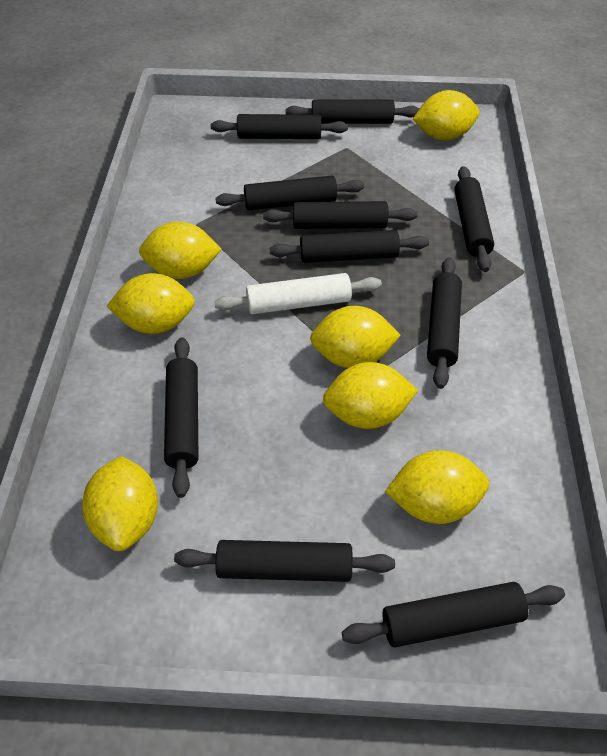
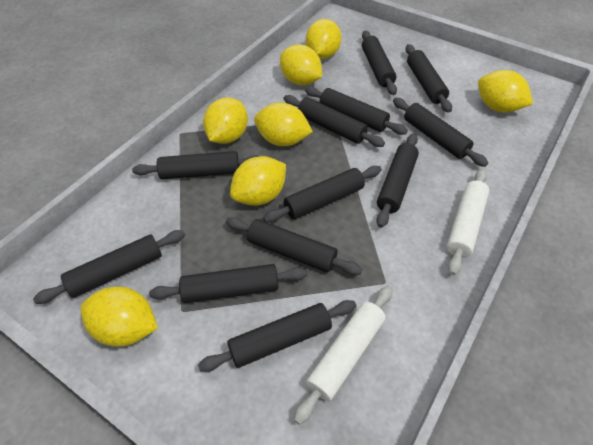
black rolling pin: [164,337,198,498] [174,540,395,582] [211,114,348,139] [215,176,364,210] [263,201,418,229] [270,230,429,263] [286,99,419,124] [342,582,565,647] [427,257,462,389] [454,166,494,272] = 10 -> [33,230,185,304] [132,151,259,179] [149,264,307,303] [198,300,356,372] [226,217,362,275] [263,166,382,223] [284,95,385,147] [305,86,408,135] [362,31,397,95] [376,133,419,228] [393,98,488,167] [405,44,452,113] = 12
white rolling pin: [214,273,382,314] = 1 -> [294,286,393,425] [447,169,489,275] = 2

